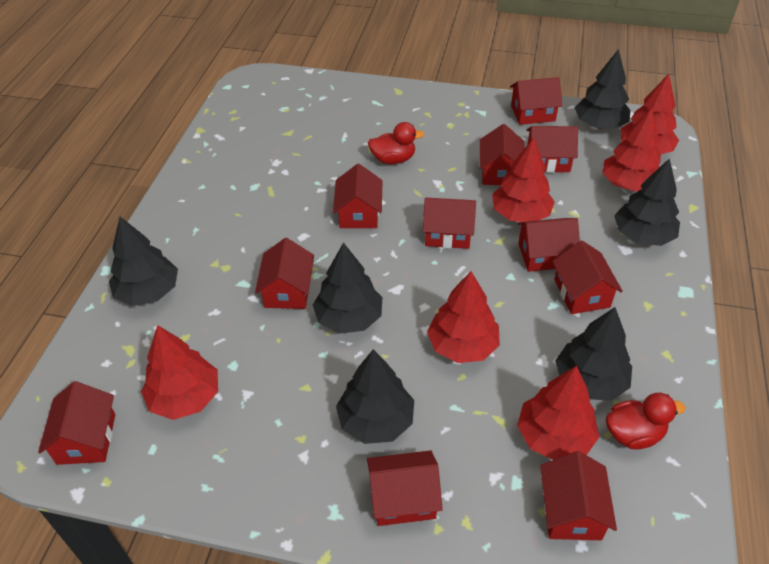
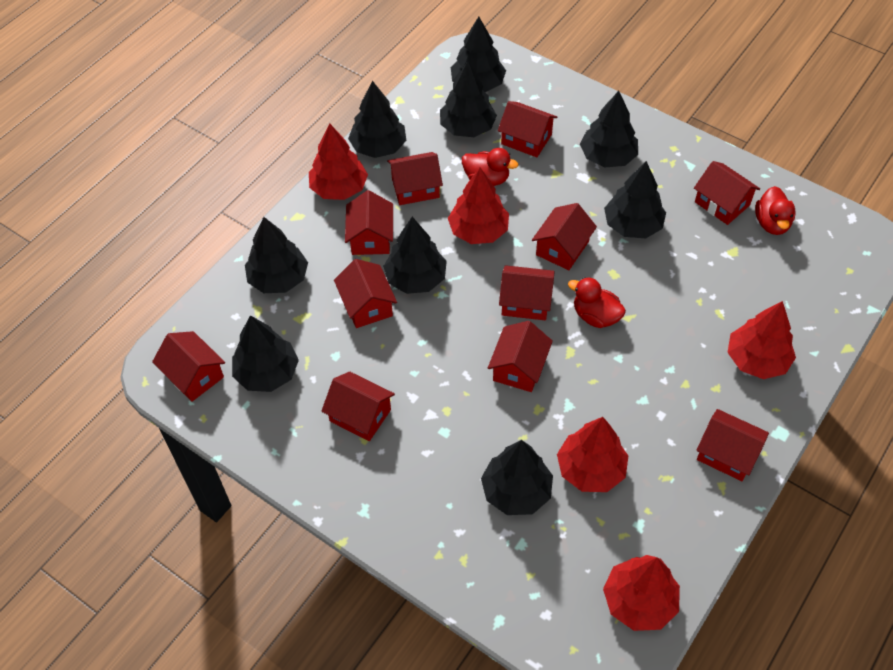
black tree: [109,217,178,306] [313,242,382,334] [336,349,414,444] [555,307,632,401] [575,49,631,129] [614,158,680,246] = 6 -> [232,315,299,392] [245,217,308,293] [348,81,406,158] [383,217,447,294] [440,61,497,137] [451,17,506,92] [481,440,553,515] [580,91,638,168] [604,161,666,238] = 9
red duck: [368,122,424,164] [606,393,686,449] = 2 -> [462,148,519,186] [568,277,626,328] [755,186,796,235] = 3
red tree: [141,325,218,420] [427,271,500,363] [492,138,555,222] [517,365,599,460] [602,108,661,192] [621,74,679,154] = 6 -> [309,124,368,200] [448,167,509,244] [557,417,628,492] [603,555,680,631] [728,301,796,379] = 5

